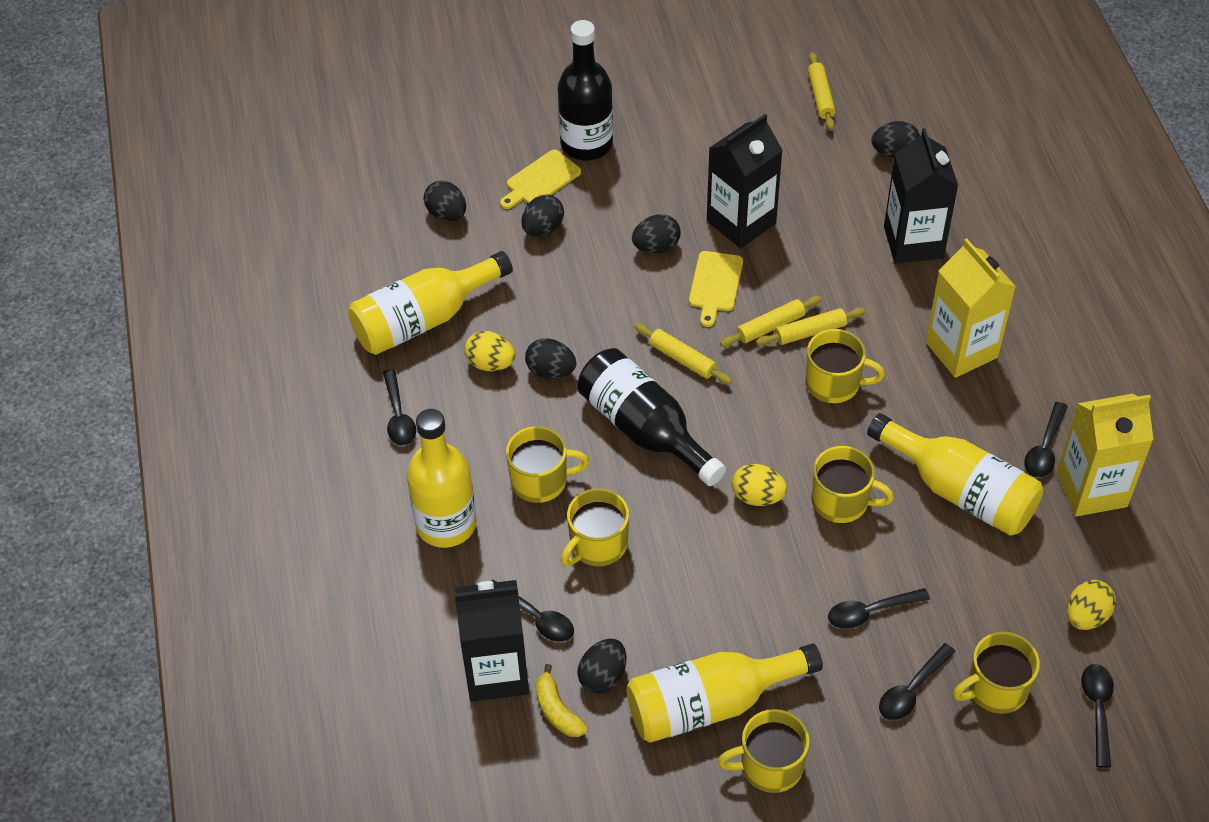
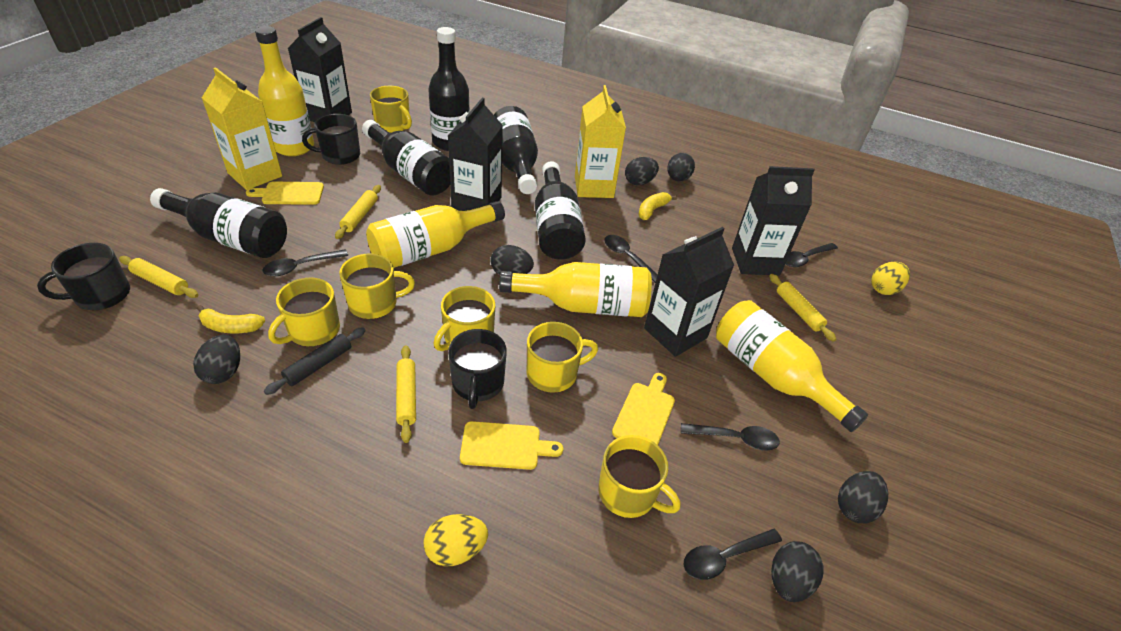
black bottle: [558,20,613,160] [578,348,726,486] = 2 -> [150,188,287,258] [362,120,450,196] [428,27,470,151] [494,106,538,194] [535,161,586,260] = 5
black carton: [455,580,529,702] [707,114,783,248] [884,128,958,264] = 3 -> [288,17,352,122] [448,98,503,211] [644,227,734,357] [732,166,815,275] = 4
black mug: none = 0 -> [37,243,130,310] [302,114,360,165] [448,329,507,409] = 3
black rolling pin: none = 0 -> [264,327,366,395] = 1
black spoon: [383,369,416,446] [491,580,574,642] [828,588,930,629] [879,643,956,720] [1024,402,1068,478] [1081,664,1114,768] = 6 -> [263,249,348,276] [604,235,657,283] [681,423,780,451] [683,529,782,580] [786,243,838,267] = 5
yellow banana: [536,664,588,737] = 1 -> [197,305,265,334] [638,192,677,220] = 2
yellow cutting board: [500,149,581,209] [689,251,743,327] = 2 -> [246,182,324,205] [460,421,563,470] [612,373,675,445] = 3
yellow egg: [465,331,515,371] [732,464,787,506] [1067,580,1116,630] = 3 -> [423,514,488,566] [871,262,910,295] = 2

